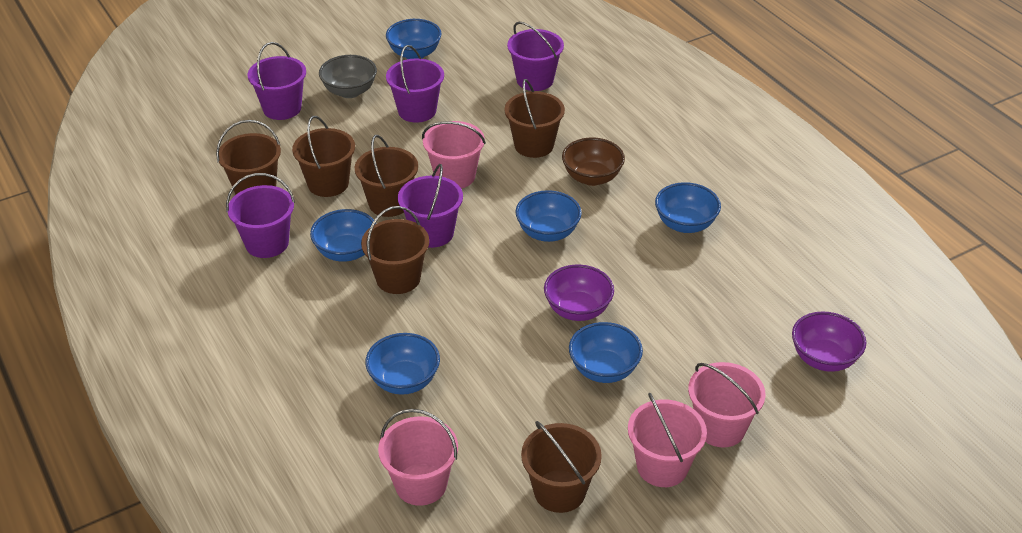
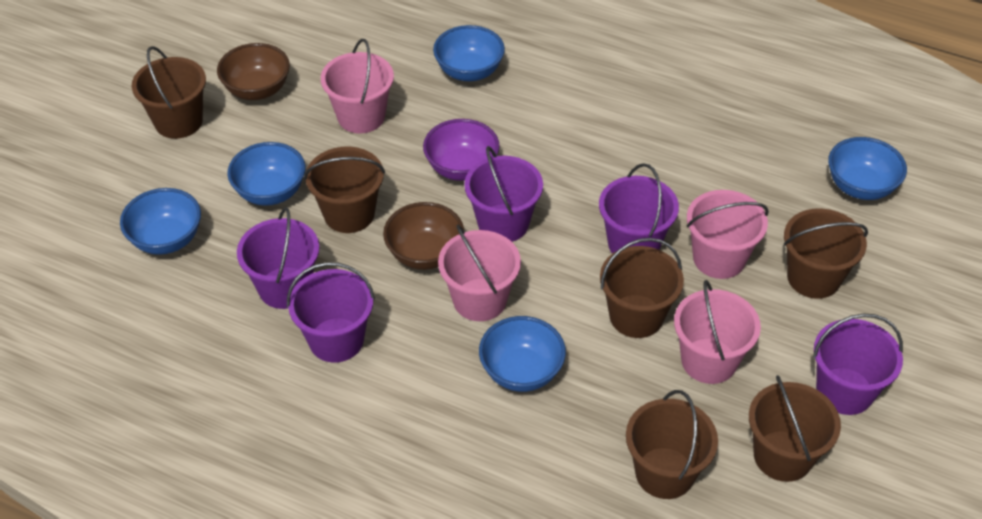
blue bowl: [310,209,376,262] [365,333,440,395] [386,19,442,59] [515,190,582,242] [569,322,643,383] [655,182,721,233] = 6 -> [120,188,201,255] [227,142,305,206] [433,25,505,81] [479,316,566,392] [828,137,907,200] = 5
brown bowl: [562,138,625,186] = 1 -> [217,43,290,100] [383,202,464,270] = 2
grey bowl: [319,55,377,98] = 1 -> none = 0
purple bowl: [544,264,614,321] [792,311,866,372] = 2 -> [423,119,500,181] = 1

